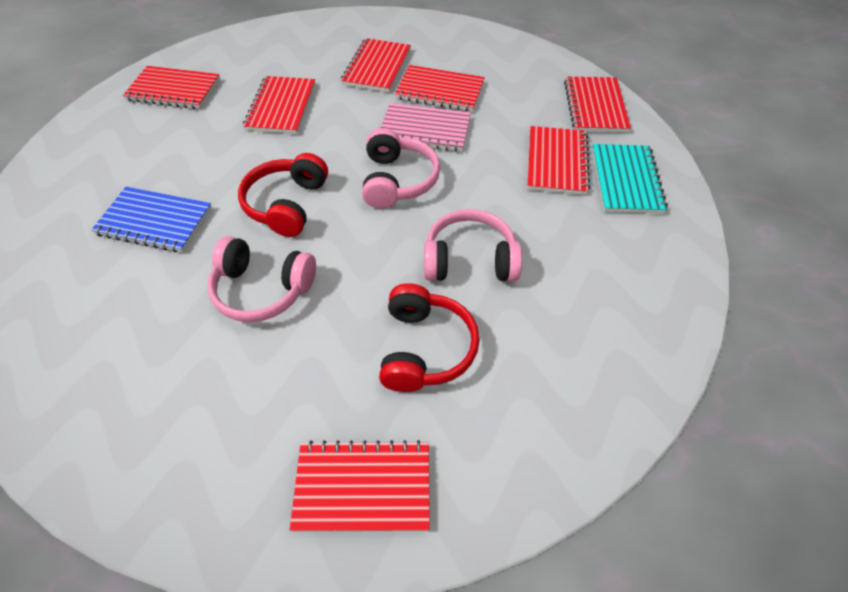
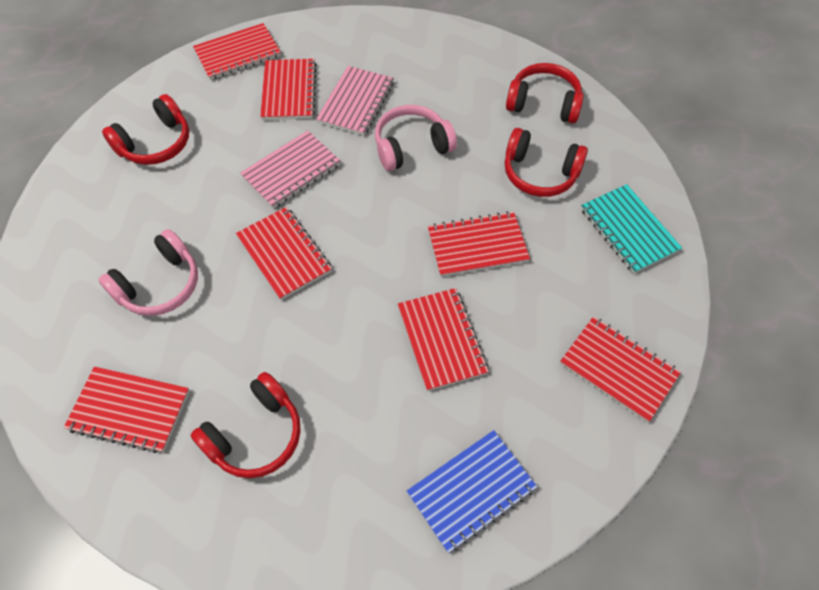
pink headphones: [207,236,316,322] [362,128,440,209] [424,209,522,281] = 3 -> [98,229,198,316] [375,105,457,171] = 2
pink notebook: [381,103,471,152] = 1 -> [240,131,341,209] [316,66,394,136] = 2
red headphones: [238,153,328,237] [379,283,480,392] = 2 -> [102,94,189,165] [191,372,301,478] [505,128,588,197] [506,63,584,123] = 4

